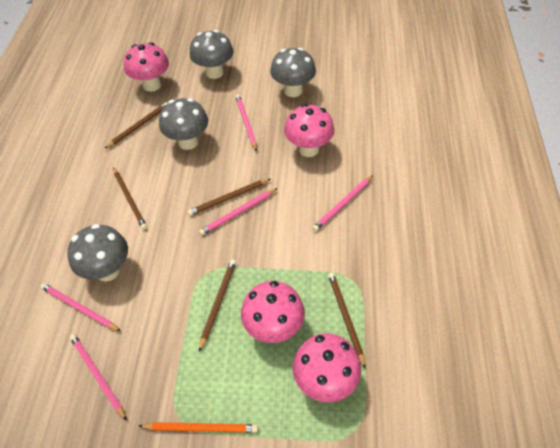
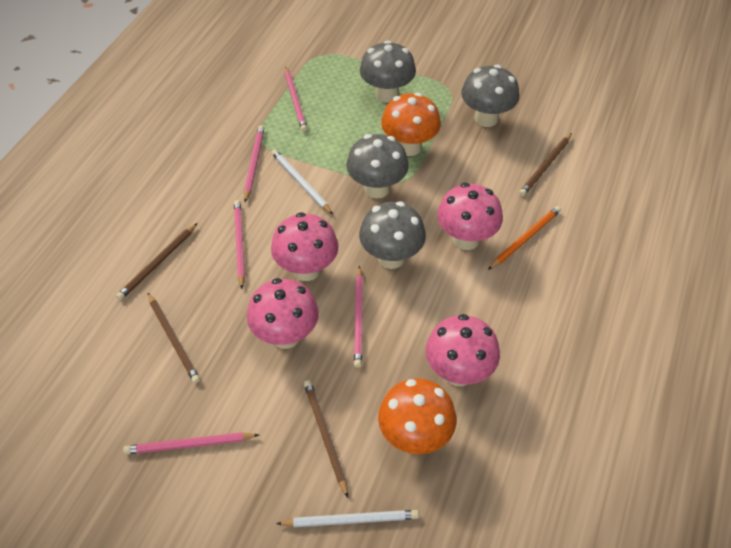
brown pencil: [104,102,167,149] [113,167,147,230] [187,179,270,216] [199,259,236,352] [328,272,366,369] = 5 -> [116,223,197,300] [148,293,200,383] [304,380,348,498] [519,133,572,196] = 4
orange mushroom: none = 0 -> [378,378,456,454] [381,93,441,156] = 2
white pencil: none = 0 -> [271,149,333,215] [276,510,419,527] = 2

